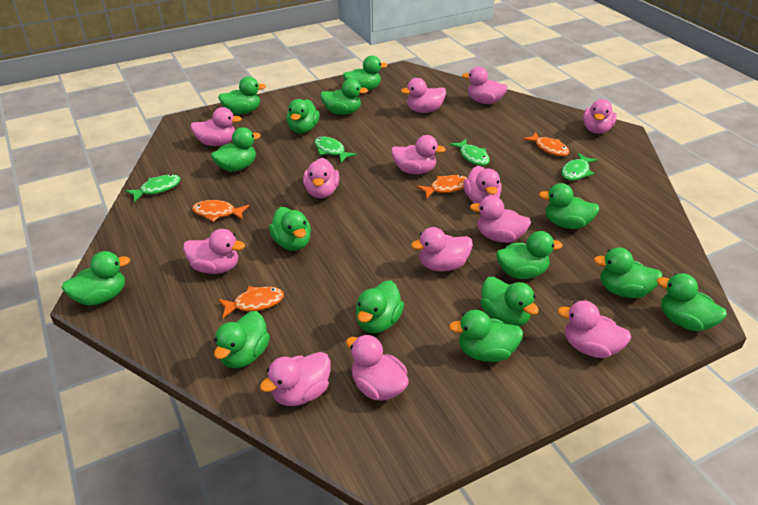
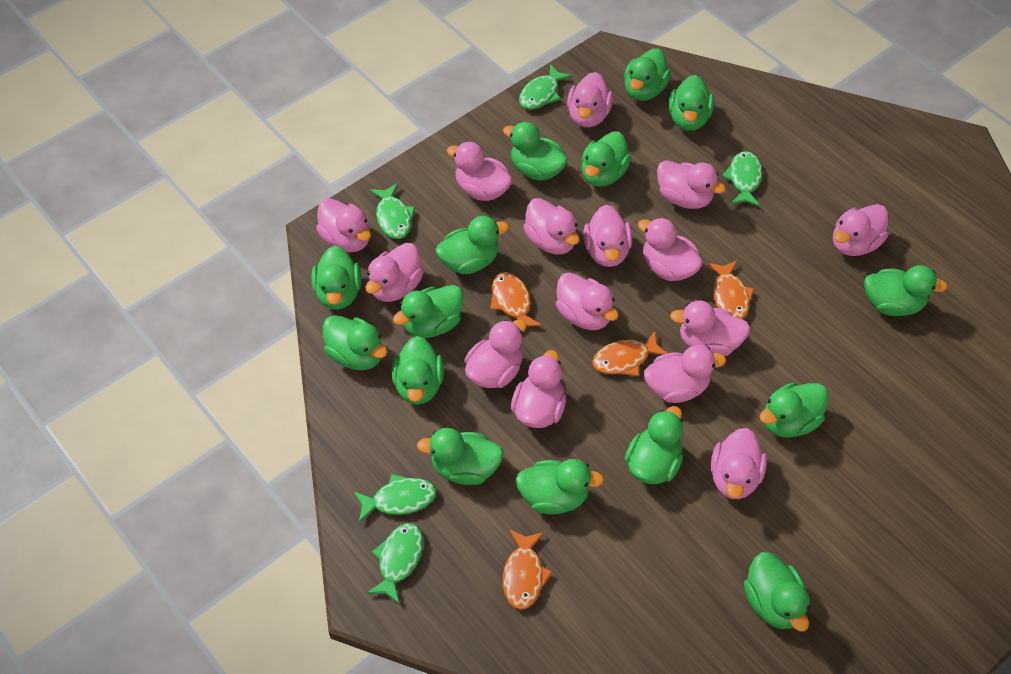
green fish: [125,174,181,202] [314,137,357,162] [449,139,490,166] [561,153,598,181] = 4 -> [353,474,436,522] [366,523,423,604] [370,183,415,239] [519,64,572,109] [722,151,762,207] = 5
pink duck: [183,229,245,274] [190,107,242,146] [260,352,331,406] [303,158,339,198] [346,335,409,401] [391,135,446,174] [401,78,446,113] [411,227,473,272] [462,67,508,104] [463,166,502,204] [470,196,531,243] [557,301,632,358] [583,99,617,134] = 13 -> [316,198,371,252] [366,243,423,302] [447,142,512,201] [465,319,527,388] [511,350,566,428] [523,198,580,254] [556,272,618,330] [567,72,613,127] [583,205,632,267] [638,217,703,281] [644,345,726,403] [657,160,726,209] [670,300,750,356] [711,428,767,499] [833,204,888,256] = 15

